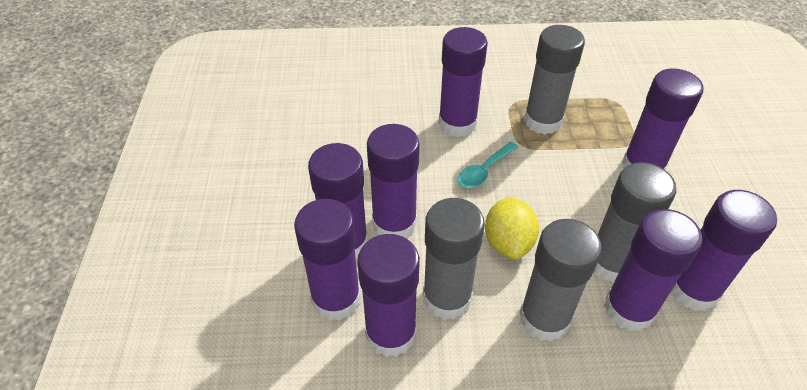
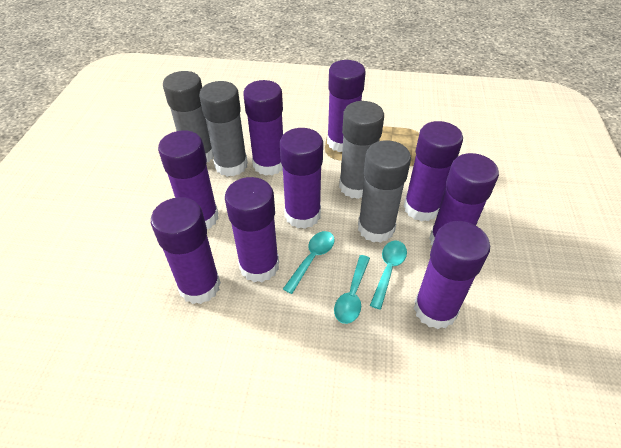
purple glue stick: [294,199,361,321] [308,143,368,258] [357,234,420,357] [367,124,420,238] [438,27,488,137] [604,209,702,331] [622,68,703,170] [671,190,777,311] = 8 -> [151,197,221,304] [158,130,219,229] [225,177,279,282] [243,80,283,176] [280,128,323,229] [327,60,366,152] [404,121,463,222] [414,221,490,329] [429,153,499,245] = 9
turquoise spoon: [458,142,519,188] = 1 -> [283,231,335,294] [334,255,370,324] [370,240,407,310] = 3
yellow lemon: [485,197,539,260] = 1 -> none = 0

